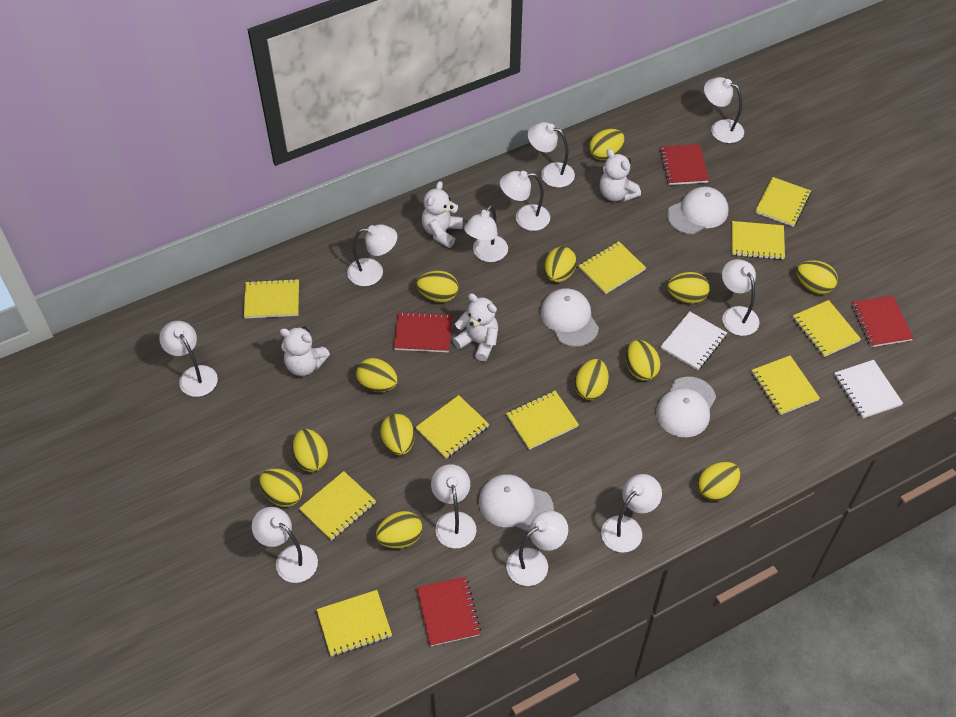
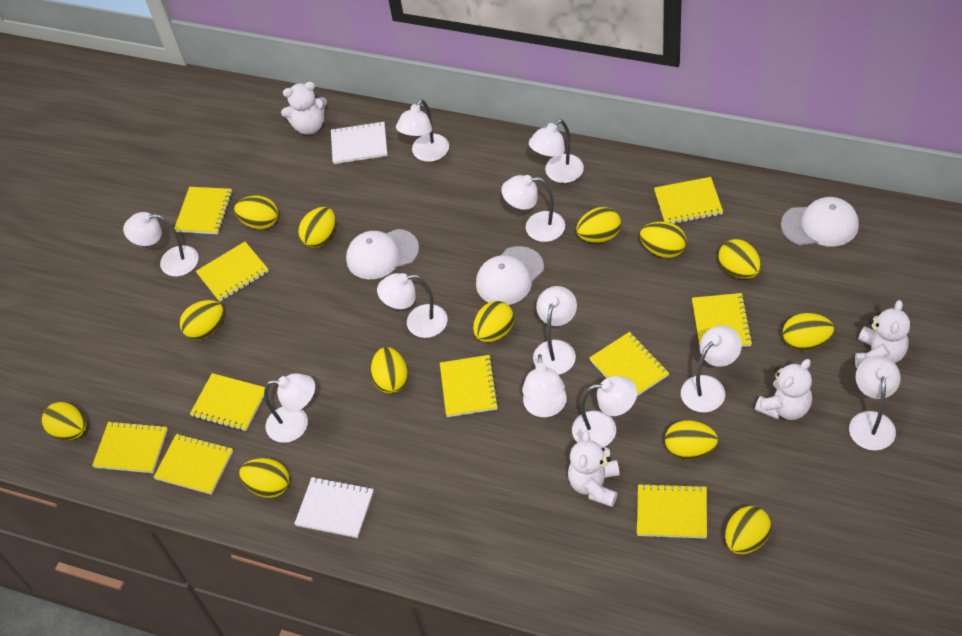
red notebook: [394,311,452,352] [417,576,481,646] [660,144,709,185] [852,296,914,347] = 4 -> none = 0
white cap: [479,474,554,532] [541,288,599,347] [656,377,716,437] [667,187,728,234] = 4 -> [346,229,419,279] [476,246,544,305] [781,197,859,246] = 3

